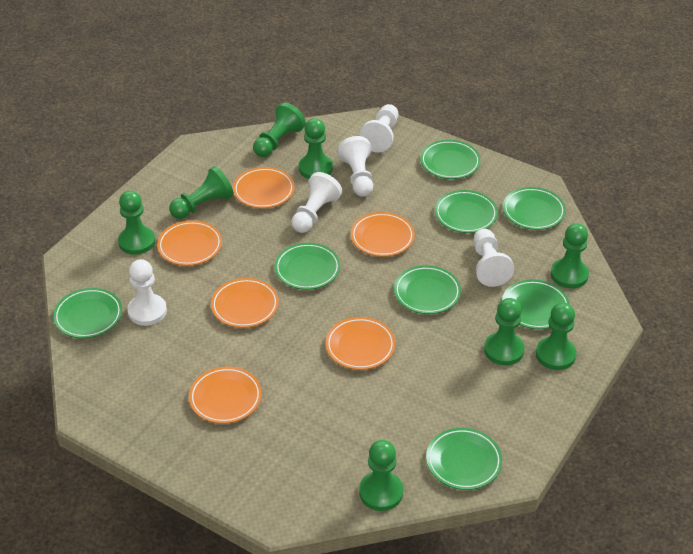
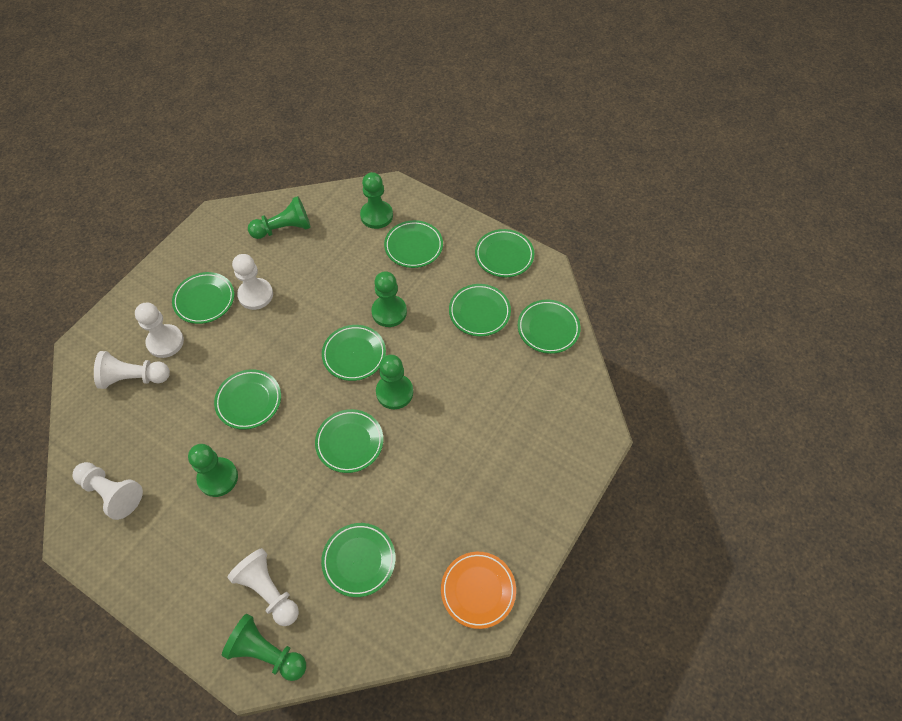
green pawn: [118,190,155,255] [169,166,234,219] [253,102,306,157] [299,118,333,179] [359,440,403,511] [484,298,524,365] [536,302,576,370] [551,223,589,288] = 8 -> [188,444,238,497] [222,614,306,681] [248,196,311,239] [360,172,393,229] [371,272,407,327] [376,355,413,409] = 6
green plate: [53,288,122,338] [275,243,340,290] [394,265,461,314] [420,140,481,179] [426,428,502,490] [435,190,498,233] [502,279,570,329] [503,187,566,230] = 8 -> [172,272,234,324] [214,369,281,430] [315,409,383,473] [321,523,396,597] [322,325,386,381] [384,220,443,268] [449,284,511,336] [475,229,534,277] [518,300,581,354] = 9
orange plate: [157,220,222,266] [189,367,262,424] [211,278,279,328] [233,167,295,208] [325,317,395,370] [351,212,415,257] = 6 -> [441,552,516,629] = 1

